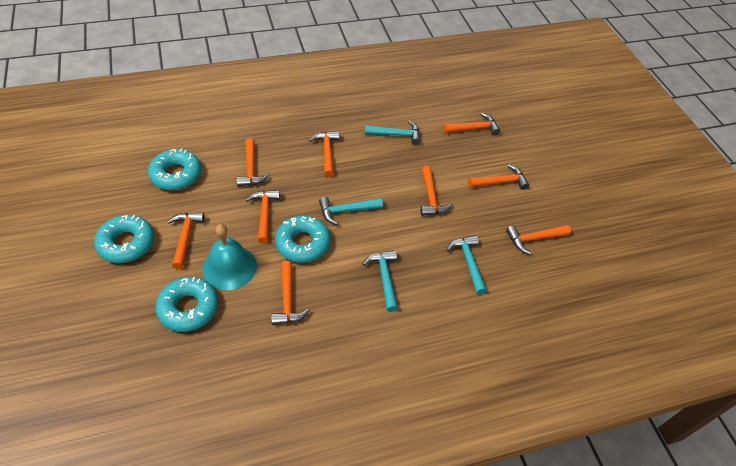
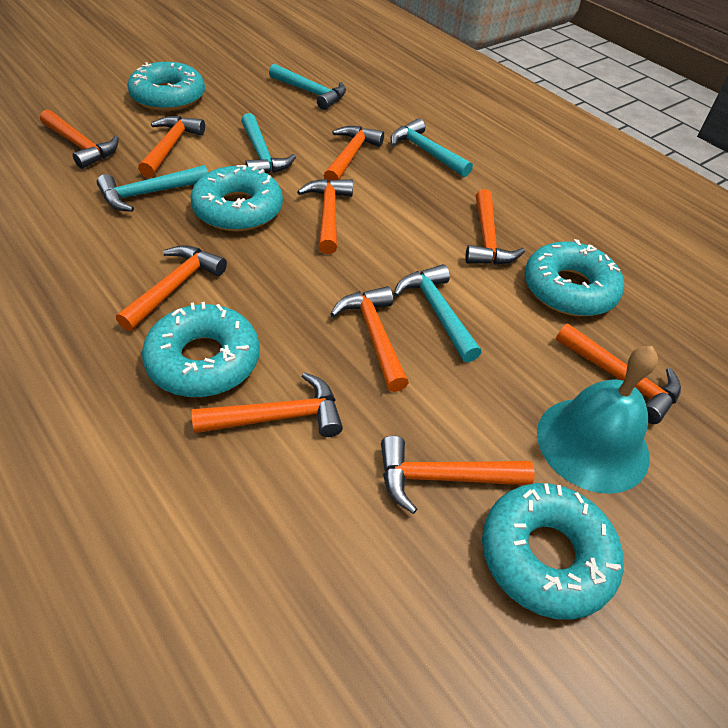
orange hammer: [167,212,205,269] [237,138,270,187] [246,190,280,244] [271,261,310,325] [309,131,339,177] [421,166,453,216] [444,113,500,135] [468,164,529,190] [506,225,571,254] = 9 -> [40,110,119,169] [116,245,227,331] [138,116,205,178] [192,372,343,437] [297,179,353,254] [324,126,384,183] [331,286,409,392] [381,436,535,514] [465,189,525,265] [556,324,681,424] = 10
turquoise donut: [94,215,154,263] [148,148,201,190] [155,277,218,332] [275,215,330,263] = 4 -> [127,62,205,111] [142,302,260,397] [191,165,283,231] [482,483,624,620] [524,239,624,316] = 5
turquoise hammer: [319,197,383,225] [362,250,398,312] [365,120,420,145] [446,235,487,295] = 4 -> [97,165,208,212] [241,113,296,173] [269,64,346,110] [390,118,473,177] [394,264,481,362] = 5

